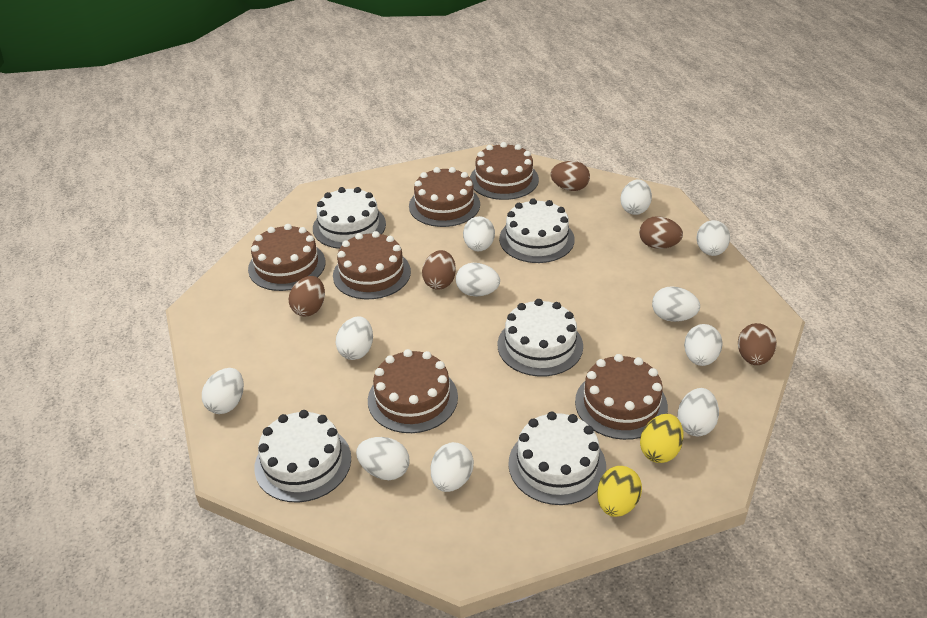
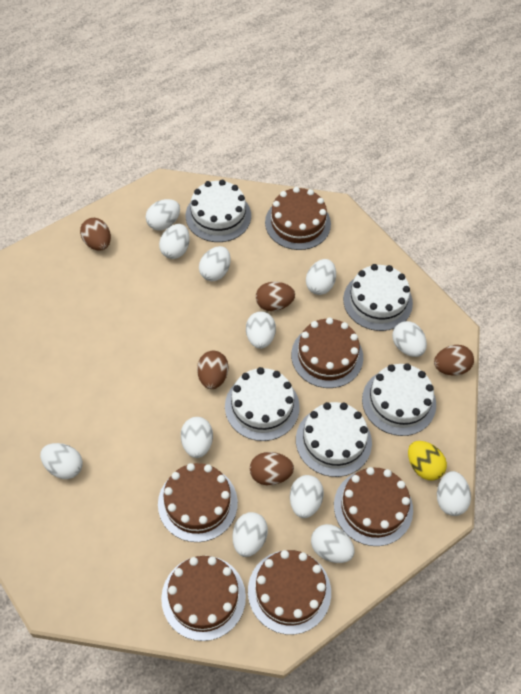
white egg: [202,368,244,414] [336,316,373,360] [356,437,410,480] [431,442,474,492] [456,263,500,296] [463,216,495,251] [620,179,652,215] [652,286,700,322] [677,388,719,436] [684,324,723,366] [697,220,730,256] = 11 -> [40,443,83,479] [146,199,180,231] [159,224,190,259] [181,417,213,458] [199,246,230,281] [232,512,268,557] [246,311,276,349] [290,475,324,518] [306,259,336,295] [311,524,354,563] [392,321,427,357] [437,471,471,516] = 12
yellow egg: [597,466,642,517] [640,414,684,463] = 2 -> [408,441,447,481] = 1

